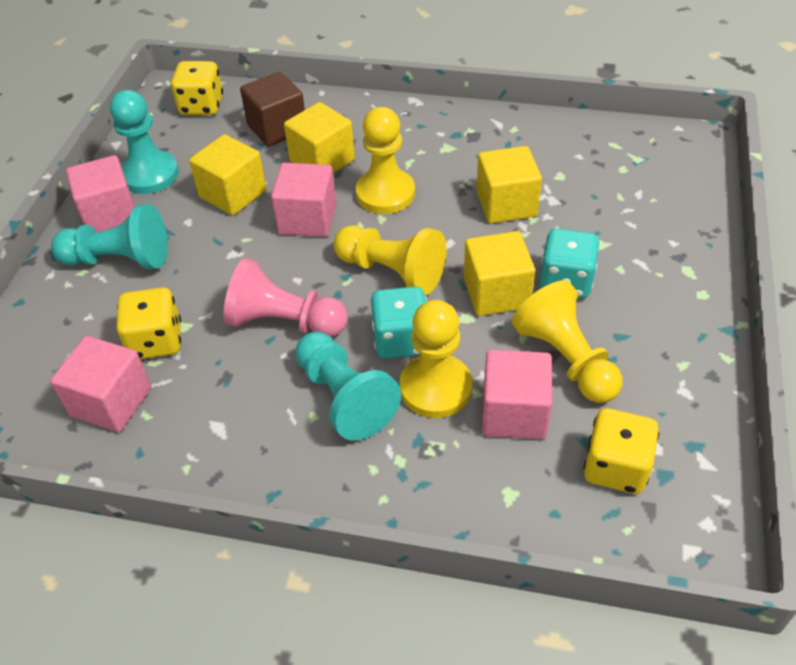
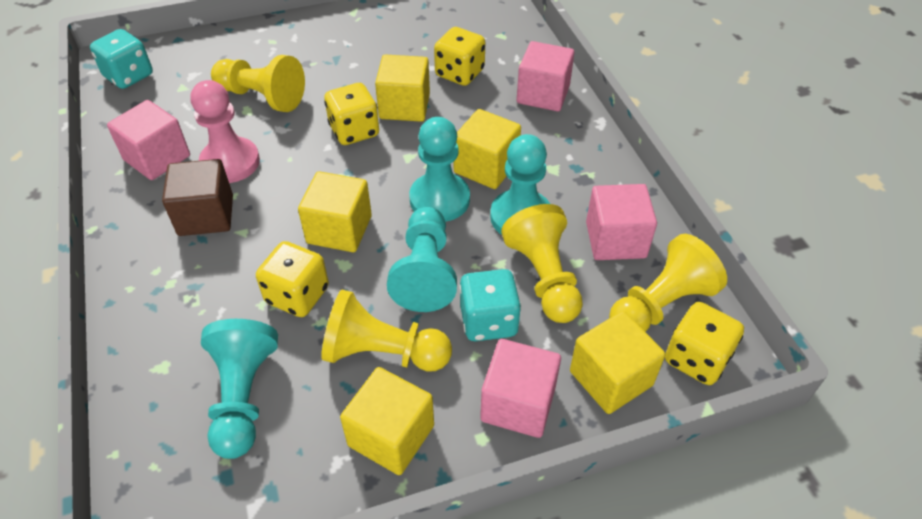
turquoise pawn: [51,204,168,270] [110,90,179,194] [295,331,401,441] = 3 -> [201,319,278,459] [387,207,457,312] [409,117,470,222] [490,134,550,235] = 4
yellow cube: [189,134,266,216] [284,102,355,173] [464,231,535,316] [477,146,542,223] = 4 -> [298,171,372,252] [340,367,434,475] [375,55,430,122] [454,109,521,189] [570,311,665,414] = 5
yellow dice: [117,287,181,359] [171,61,223,115] [583,408,659,494] = 3 -> [256,241,329,317] [324,83,379,145] [434,27,485,86] [665,302,744,385] = 4

